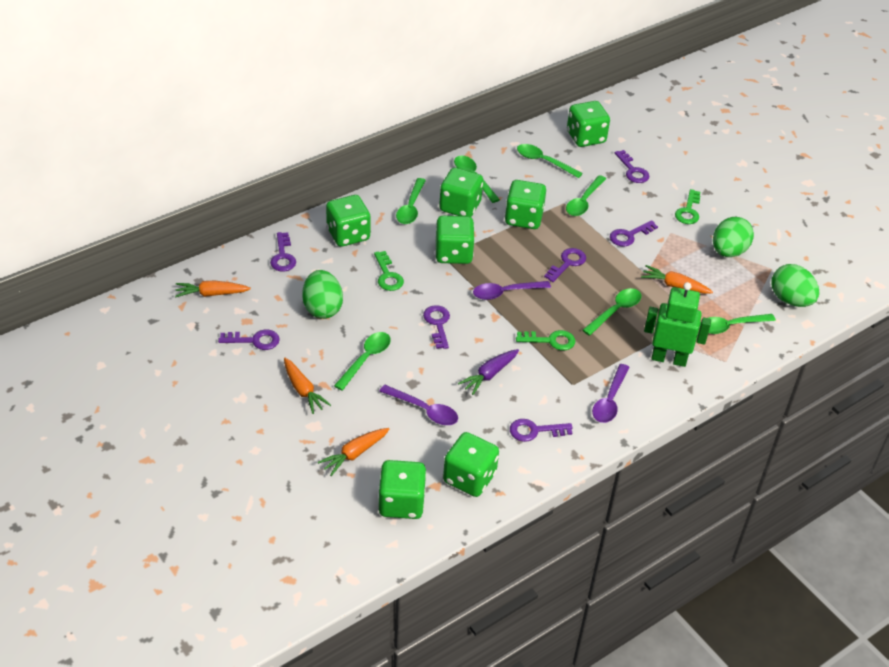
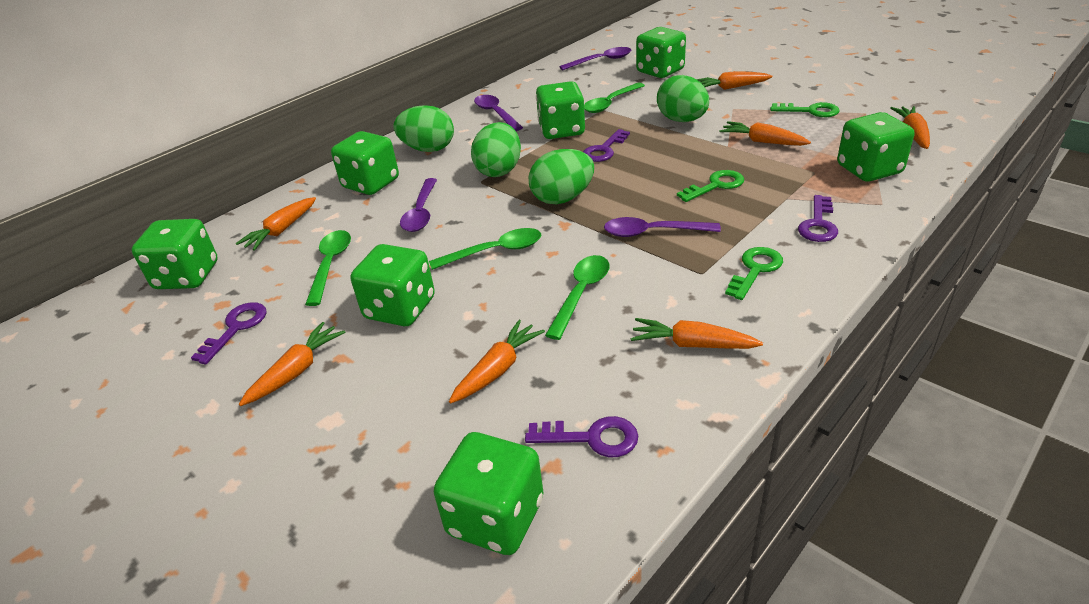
green egg: [302,270,343,319] [713,217,754,257] [771,264,819,307] = 3 -> [393,105,454,152] [471,122,521,177] [529,149,594,204] [657,75,709,122] = 4
green robot: [644,282,711,367] = 1 -> none = 0
green spoon: [334,332,391,391] [396,178,426,224] [454,156,500,203] [517,144,583,178] [566,175,606,216] [582,288,641,336] [700,314,776,334] = 7 -> [305,230,351,306] [429,228,541,270] [545,255,610,340] [584,83,645,113] = 4
orange carrot: [175,280,251,297] [284,358,331,414] [318,428,389,476] [641,265,713,294] = 4 -> [236,197,316,251] [239,322,345,406] [449,320,545,403] [631,318,763,349] [696,71,772,90] [720,121,811,146] [890,106,930,149] = 7
purple carrot: [458,349,519,395] = 1 -> none = 0
purple key: [218,330,280,350] [270,232,296,272] [423,305,450,349] [510,419,573,442] [544,248,586,282] [610,220,658,247] [615,150,649,183] = 7 -> [191,302,267,364] [525,416,638,457] [583,129,630,162] [798,195,838,242] = 4
purple spoon: [379,385,458,425] [473,281,551,300] [592,364,630,423] = 3 -> [400,178,437,232] [474,95,523,131] [559,47,631,70] [604,217,721,237] = 4

